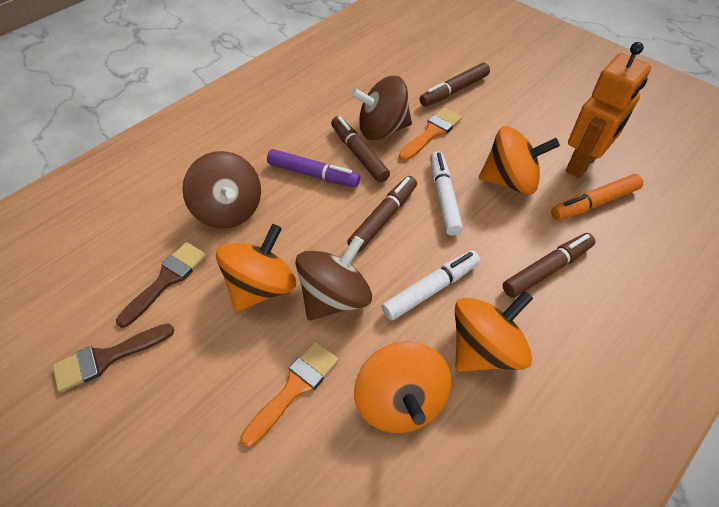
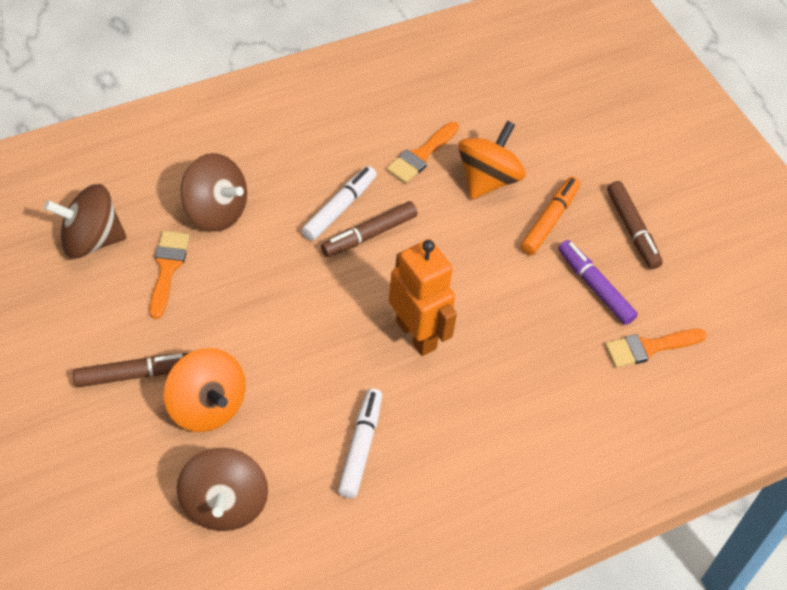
brown brush: [53,324,174,392] [116,242,207,328] = 2 -> none = 0
brown marker: [331,116,390,183] [347,176,417,252] [420,63,490,107] [503,233,596,298] = 4 -> [73,353,188,387] [321,201,417,257] [607,181,663,269] = 3
orange brush: [240,341,339,447] [399,107,462,161] = 2 -> [149,231,190,319] [386,122,459,183] [605,329,707,368] = 3
orange spinning top: [216,224,296,312] [354,341,451,433] [455,291,533,372] [479,126,560,195] = 4 -> [164,348,246,432] [458,121,526,199] = 2

